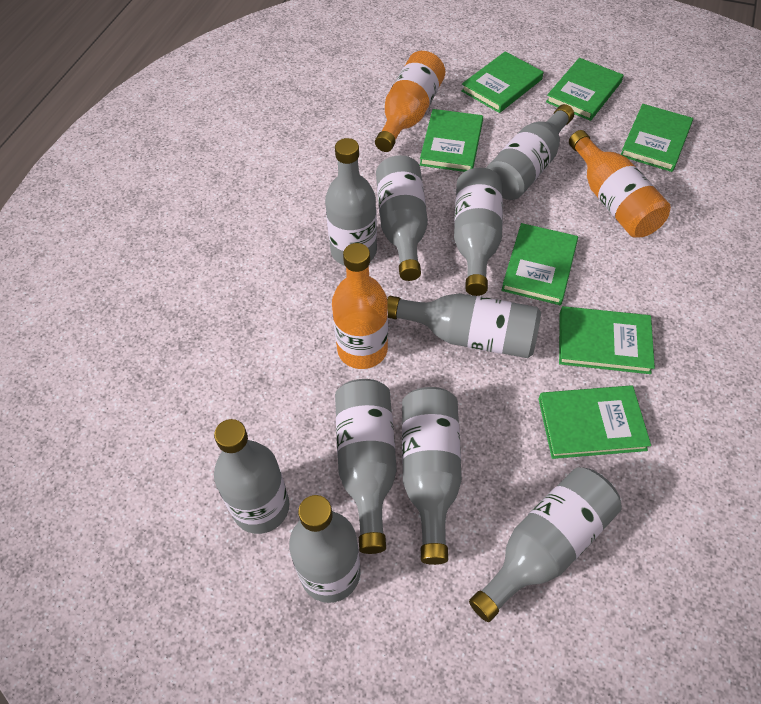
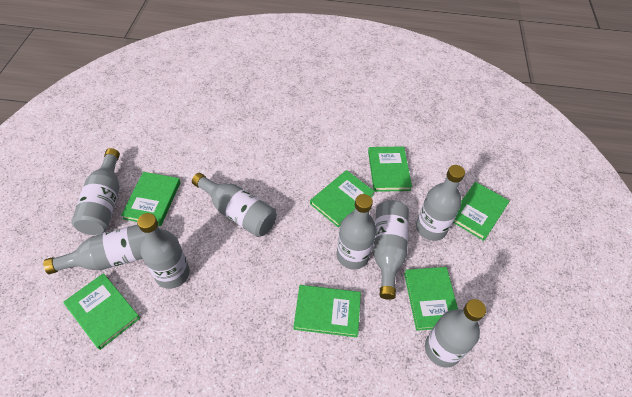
grey bottle: [214,419,289,534] [289,495,361,603] [325,138,377,266] [335,379,397,554] [376,155,428,281] [387,293,541,358] [402,387,462,565] [454,168,503,296] [469,467,622,622] [486,104,574,200] = 10 -> [43,224,145,274] [71,148,120,235] [137,213,190,289] [192,173,277,237] [337,194,376,270] [373,200,409,300] [416,165,465,241] [425,299,486,368] = 8
orange bottle: [332,243,388,369] [375,51,445,152] [569,130,671,238] = 3 -> none = 0

